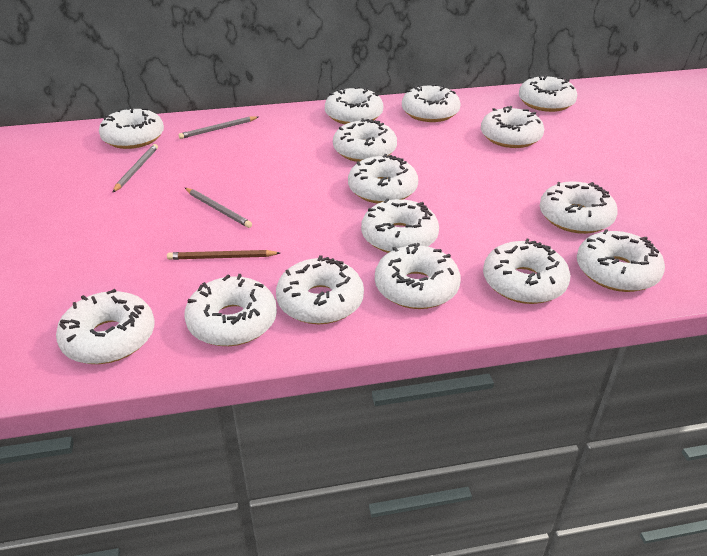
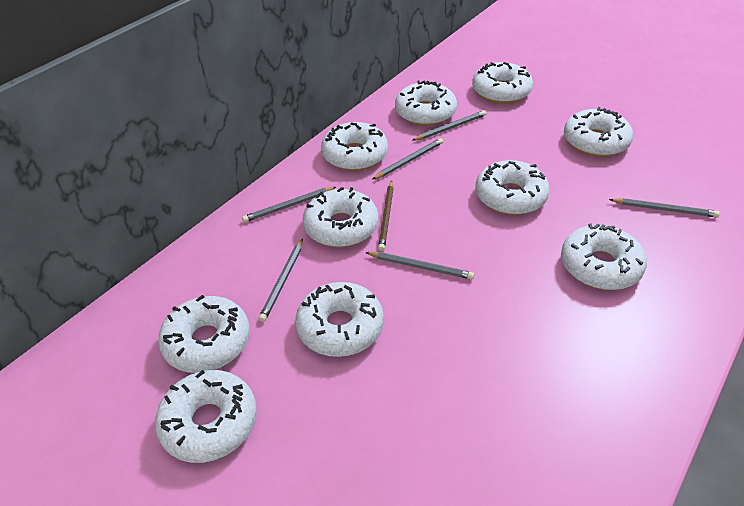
grey pencil: [112,144,158,193] [178,116,258,139] [185,188,252,228] = 3 -> [242,187,336,222] [258,239,303,322] [365,252,474,279] [372,138,443,180] [413,110,486,140] [609,198,720,218] = 6
white donut: [56,289,155,364] [99,107,164,149] [184,274,277,346] [276,255,364,324] [325,86,383,124] [333,118,397,162] [348,154,418,203] [361,198,439,253] [375,243,461,309] [402,84,460,122] [481,106,544,148] [483,239,570,304] [519,74,577,112] [540,181,618,234] [577,229,665,292] = 15 -> [155,370,257,463] [158,295,250,373] [295,282,384,357] [303,187,379,247] [321,122,388,171] [395,81,457,126] [472,62,533,104] [476,160,550,215] [561,223,647,290] [564,107,633,157] = 10

